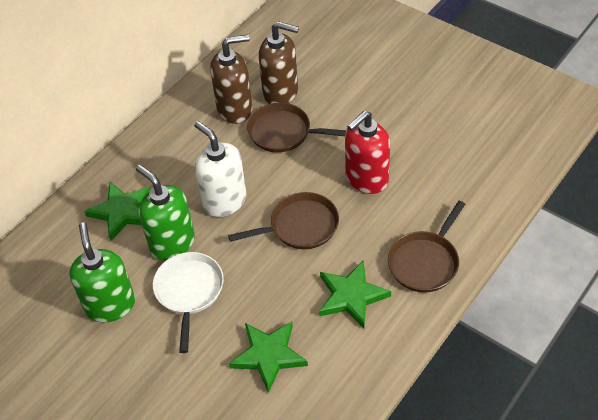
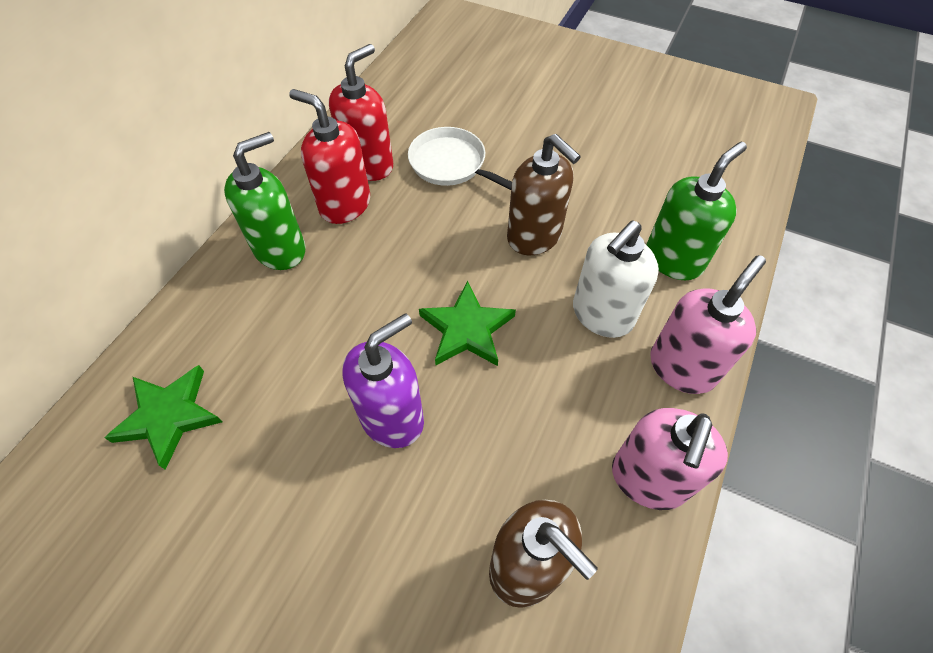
brown pan: [228,192,339,249] [247,103,346,153] [388,201,465,293] = 3 -> none = 0
green star: [84,182,150,241] [229,322,308,393] [319,260,391,328] = 3 -> [104,365,222,470] [419,281,516,366] = 2
pink soap dispenser: none = 0 -> [612,408,728,510] [650,255,766,394] = 2
purple soap dispenser: none = 0 -> [342,313,424,448] = 1
red soap dispenser: [345,111,390,194] = 1 -> [289,89,370,224] [329,44,393,181] = 2

